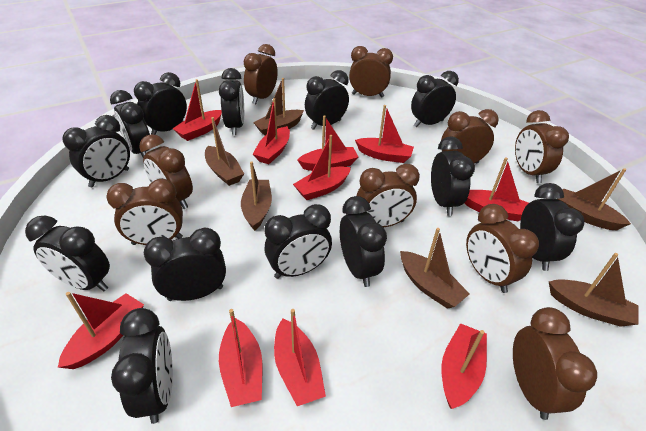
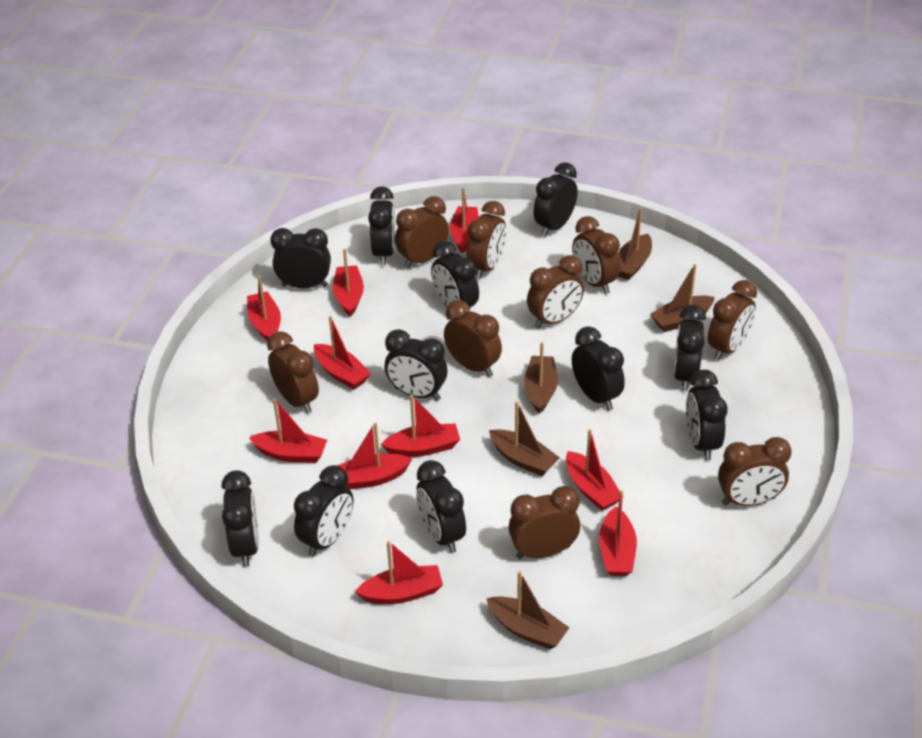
black clock: [25,216,110,291] [62,115,130,187] [110,90,150,157] [111,308,173,424] [134,72,187,135] [144,228,226,301] [219,68,244,135] [264,204,332,279] [305,70,349,130] [340,196,387,287] [411,71,459,127] [431,136,475,216] [520,183,584,271] = 13 -> [221,470,259,567] [270,228,331,288] [294,465,353,557] [368,186,395,265] [385,329,447,401] [416,460,466,553] [431,241,479,307] [533,162,578,237] [572,326,625,410] [674,305,706,391] [686,370,728,460] = 11
brown boat: [205,117,244,186] [241,161,272,231] [253,78,304,136] [400,228,470,309] [549,253,638,327] [558,168,631,230] = 6 -> [486,571,569,649] [489,401,560,476] [524,342,558,414] [618,207,652,280] [650,264,715,332] = 5

